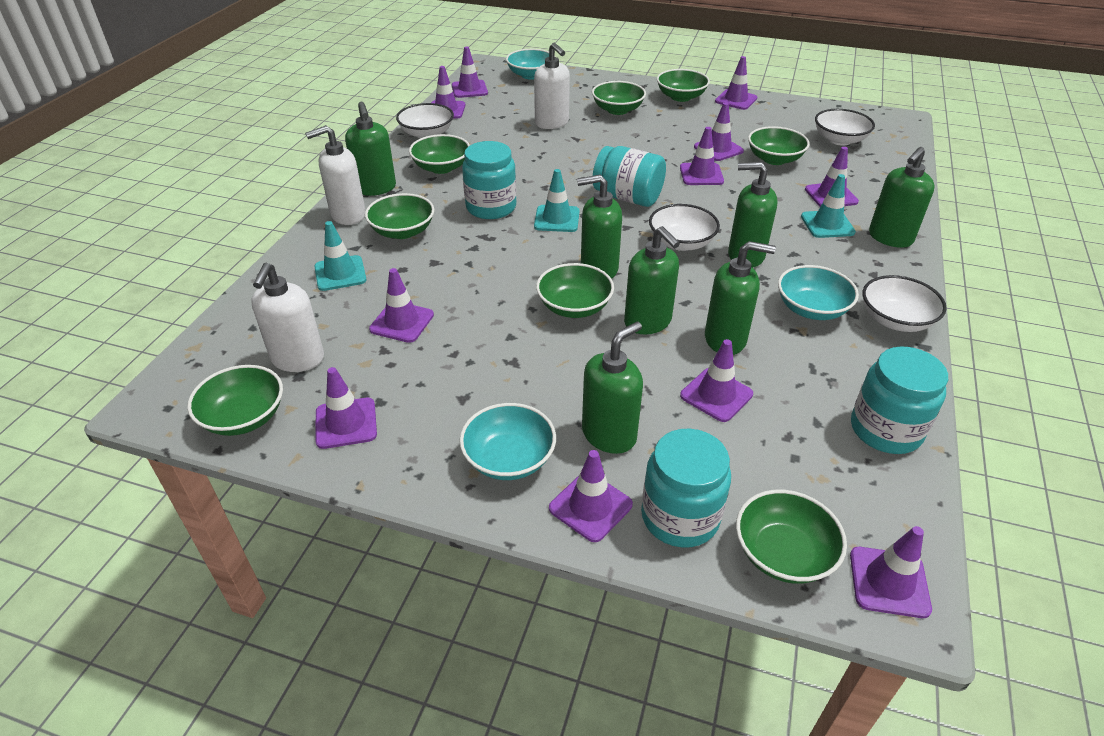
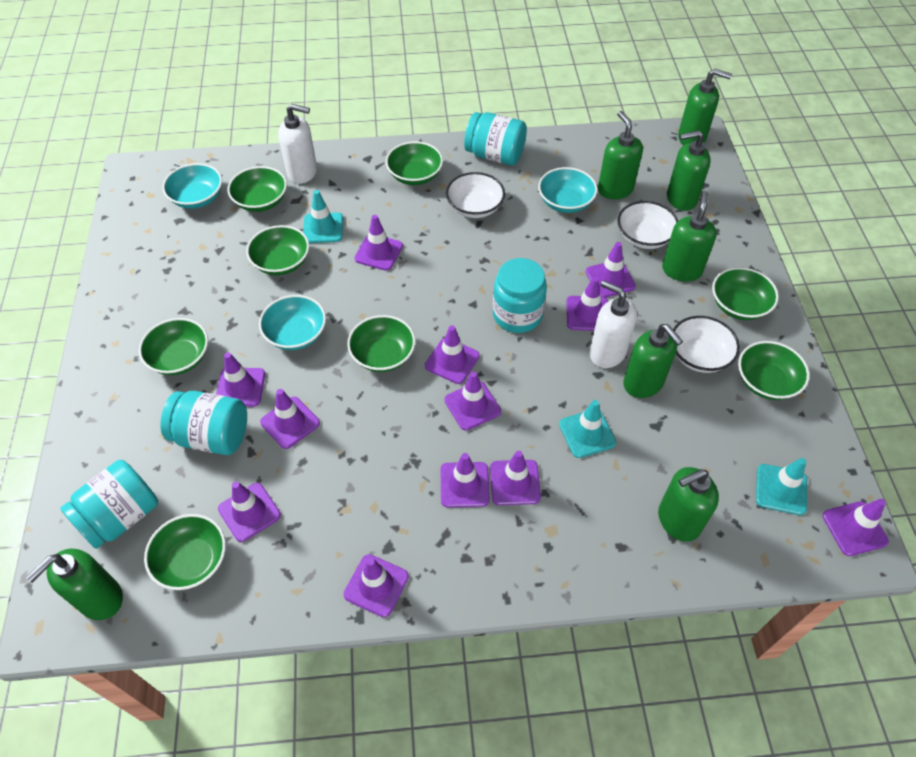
purple traffic cone: [316,367,377,449] [369,268,434,343] [431,66,465,119] [452,46,488,98] [549,450,633,542] [680,127,724,185] [680,339,753,422] [694,102,744,161] [715,56,757,110] [805,147,859,207] [850,526,932,618] = 11 -> [216,352,265,407] [218,481,281,542] [260,389,320,449] [344,554,409,617] [354,215,403,271] [425,325,480,384] [441,453,490,507] [444,371,501,431] [490,451,541,505] [566,277,608,331] [586,242,636,298] [823,499,889,556] = 12
white bowl: [396,103,454,139] [649,204,720,251] [815,109,875,146] [862,275,947,332] = 4 -> [446,172,505,218] [618,201,678,249] [673,316,740,373] = 3
white soap dispenser: [252,263,324,372] [305,125,366,225] [534,42,570,129] = 3 -> [278,104,317,184] [589,280,637,368] = 2

